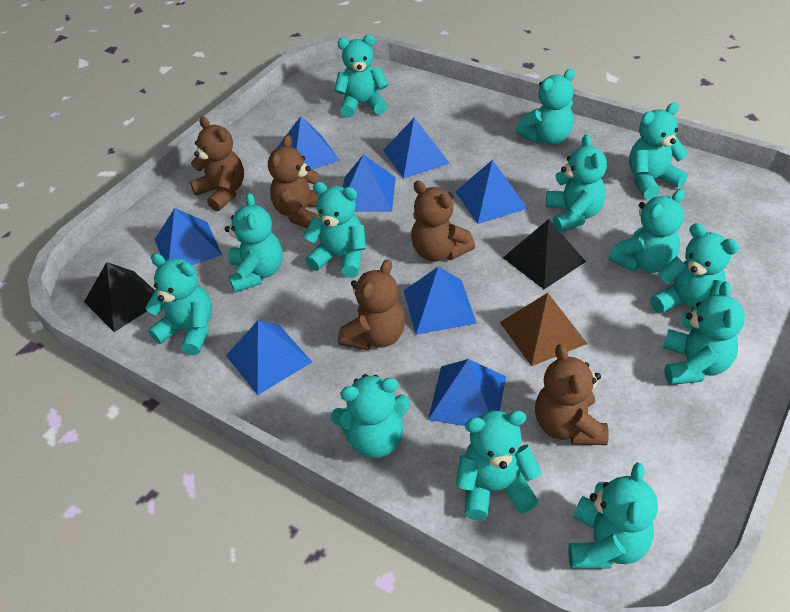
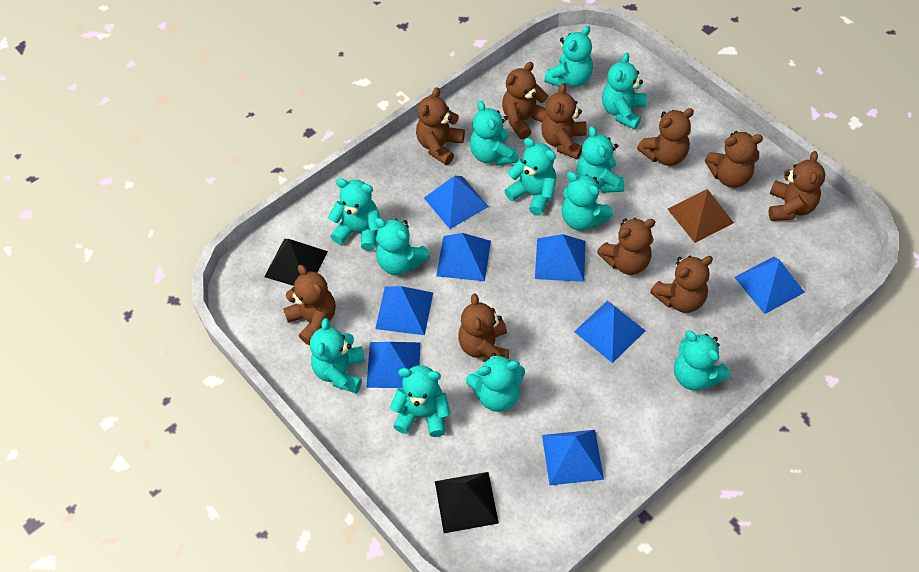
brown teddy bear: [190,117,244,211] [268,135,320,228] [338,259,405,350] [411,181,475,262] [535,344,609,445] = 5 -> [283,265,336,345] [416,87,465,165] [458,294,509,362] [502,62,548,139] [541,83,587,159] [597,218,656,275] [637,108,694,166] [650,256,713,313] [705,131,763,188] [768,151,825,221] = 10
turquoise teddy bear: [145,253,212,355] [225,193,283,293] [303,182,366,278] [331,374,410,458] [334,35,388,118] [456,411,542,520] [516,69,575,145] [546,134,607,232] [568,462,658,568] [609,189,685,273] [629,102,688,199] [650,223,739,330] [663,281,745,385] = 13 -> [310,318,365,394] [328,178,380,251] [375,218,430,275] [390,365,450,437] [466,353,525,412] [470,101,518,166] [505,138,556,216] [544,26,593,87] [561,172,613,231] [576,126,625,193] [602,53,647,130] [674,331,730,390] = 12

